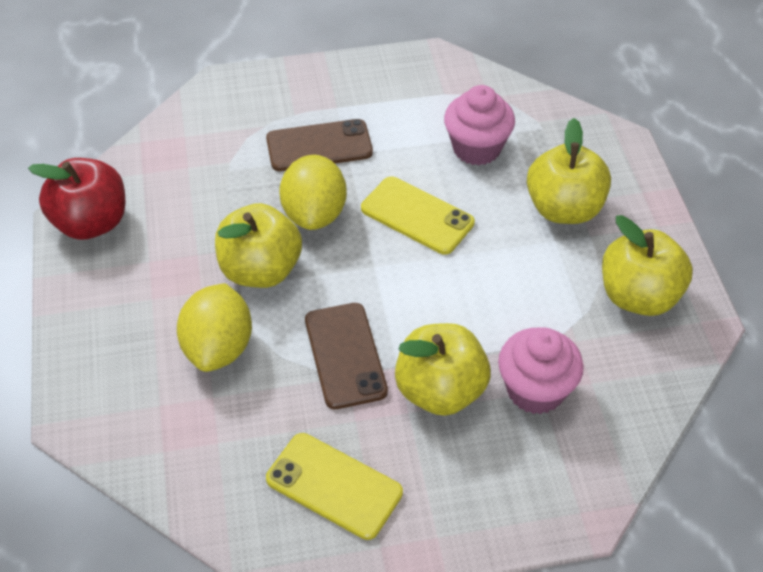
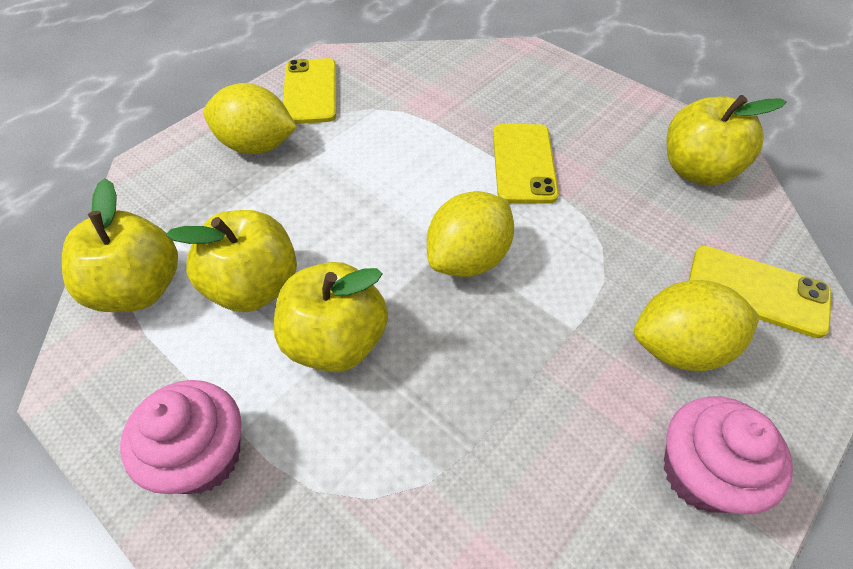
brown phone: [266,119,373,171] [305,303,388,409] = 2 -> none = 0
red apple: [28,158,125,240] = 1 -> none = 0
yellow lemon: [177,283,252,372] [279,155,347,230] = 2 -> [203,83,297,154] [427,191,514,277] [634,280,760,371] = 3
yellow phone: [266,433,403,540] [361,176,475,255] = 2 -> [283,58,336,124] [493,124,559,204] [688,246,832,338] = 3

